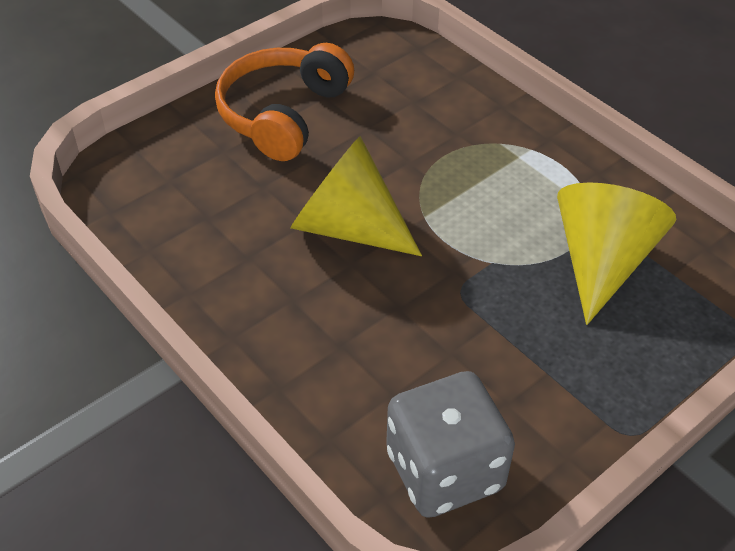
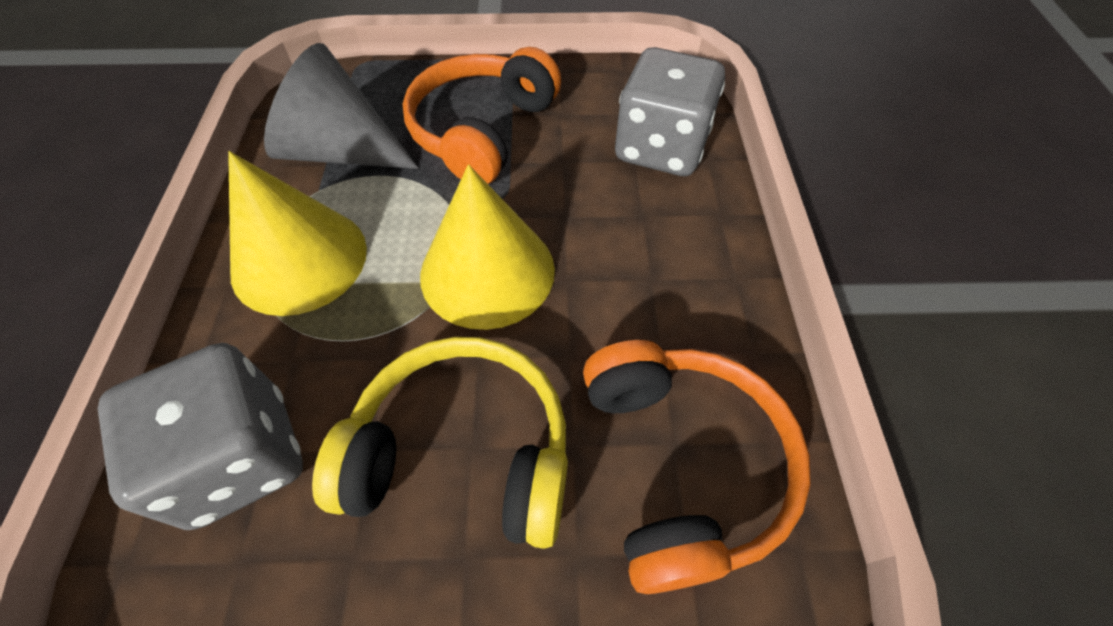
grey cone: none = 0 -> [264,43,419,169] = 1
grey dice: [386,371,515,518] = 1 -> [98,343,303,530] [615,47,725,176] = 2
orange headphones: [215,43,354,161] = 1 -> [403,47,561,184] [583,340,811,594] = 2
yellow headphones: none = 0 -> [312,337,568,549] = 1

